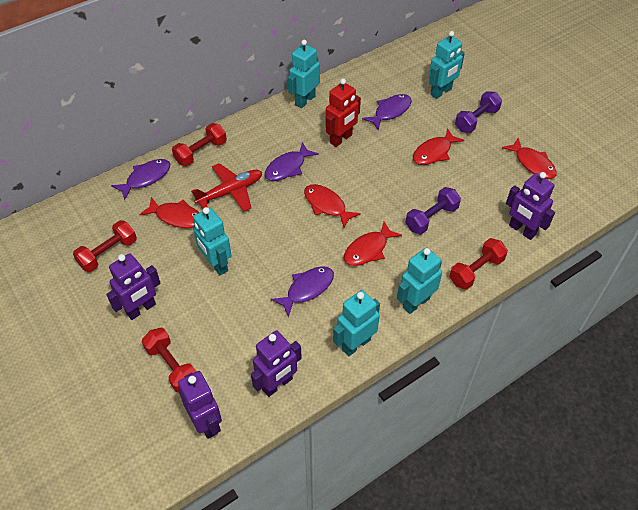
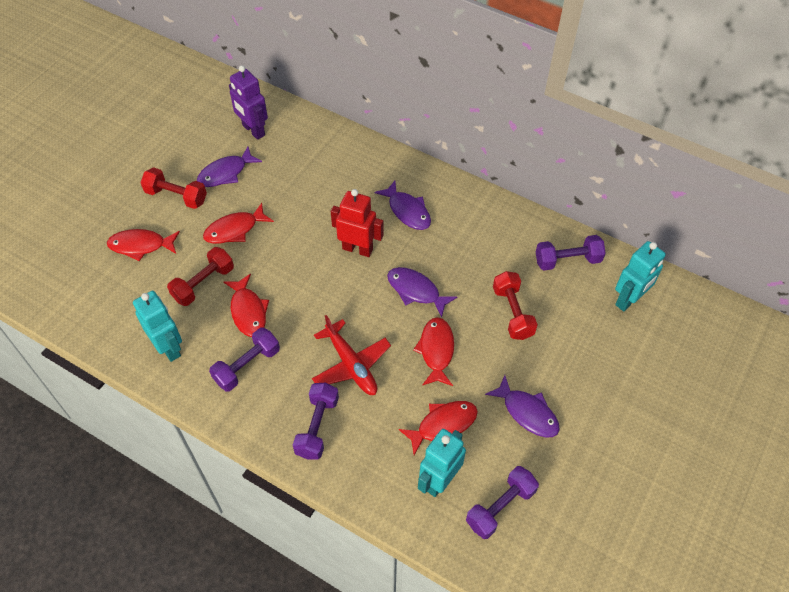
purple dumbbell: [405,187,461,234] [455,91,502,133] = 2 -> [209,328,280,392] [293,383,339,459] [466,466,539,539] [536,235,606,271] = 4
purple robot: [106,253,161,320] [178,371,222,439] [251,331,302,397] [506,172,555,240] = 4 -> [229,65,268,140] = 1
red dumbbell: [73,220,137,272] [142,328,196,392] [172,123,227,166] [449,238,508,290] = 4 -> [140,167,207,209] [167,247,234,306] [493,271,538,340] = 3
turquoise robot: [193,207,231,275] [288,40,320,108] [333,290,380,356] [397,247,442,314] [429,31,465,99] = 5 -> [133,291,182,362] [418,429,466,497] [615,241,666,311] = 3

